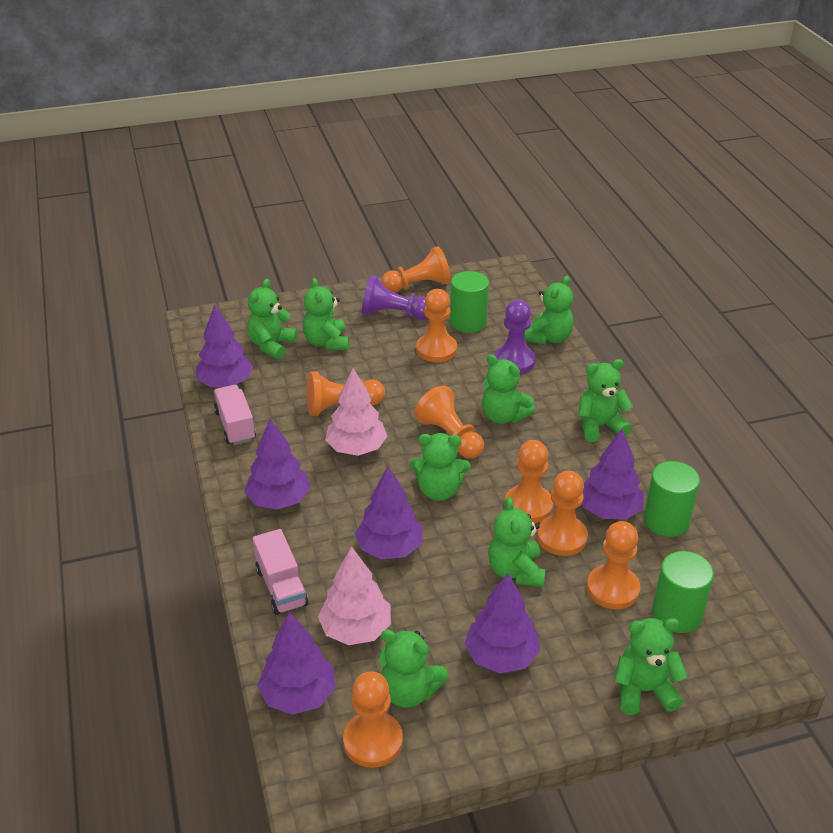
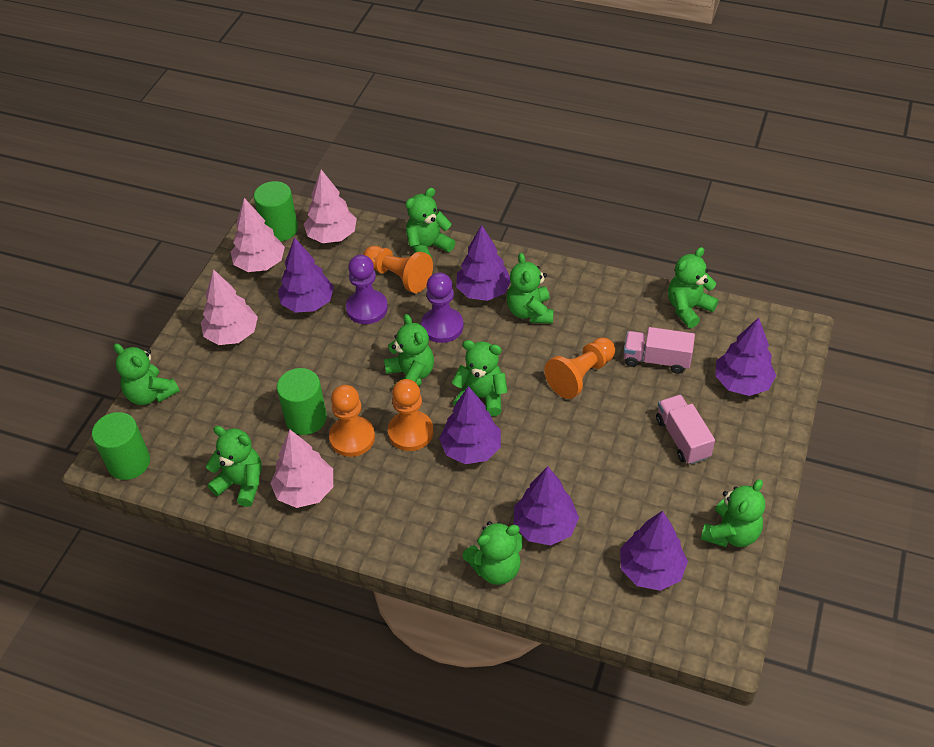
orange pawn: [306,371,385,416] [343,671,403,768] [381,246,451,293] [414,386,484,459] [416,289,457,362] [505,440,553,523] [537,471,588,556] [587,521,640,609] = 8 -> [329,385,375,457] [363,246,433,293] [388,379,433,451] [544,337,615,399] = 4
pink tree: [318,546,391,645] [325,368,387,456] = 2 -> [201,269,258,345] [231,198,285,272] [270,429,333,508] [304,170,357,243] = 4

